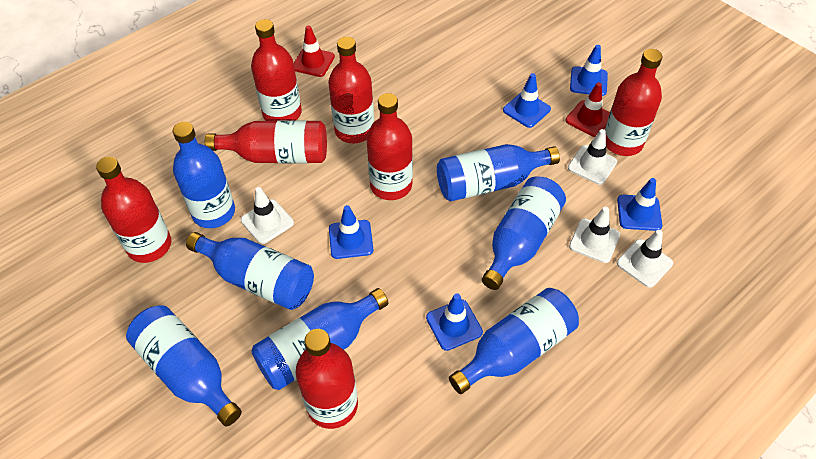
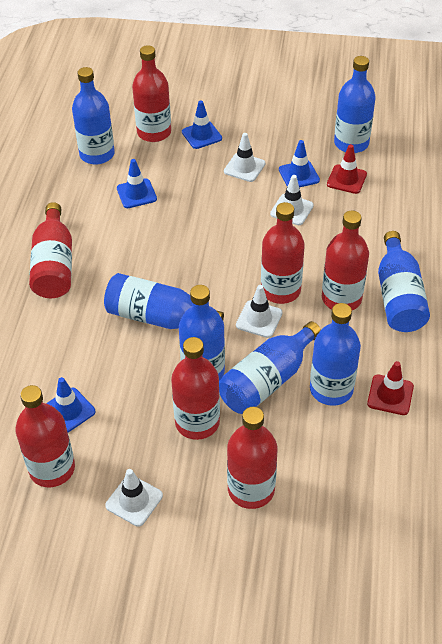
blue traffic cone: [329,205,373,259] [426,293,483,351] [503,73,551,128] [570,45,608,96] [617,178,662,231] = 5 -> [46,377,95,433] [117,159,157,208] [182,100,222,149] [279,140,320,188] = 4

